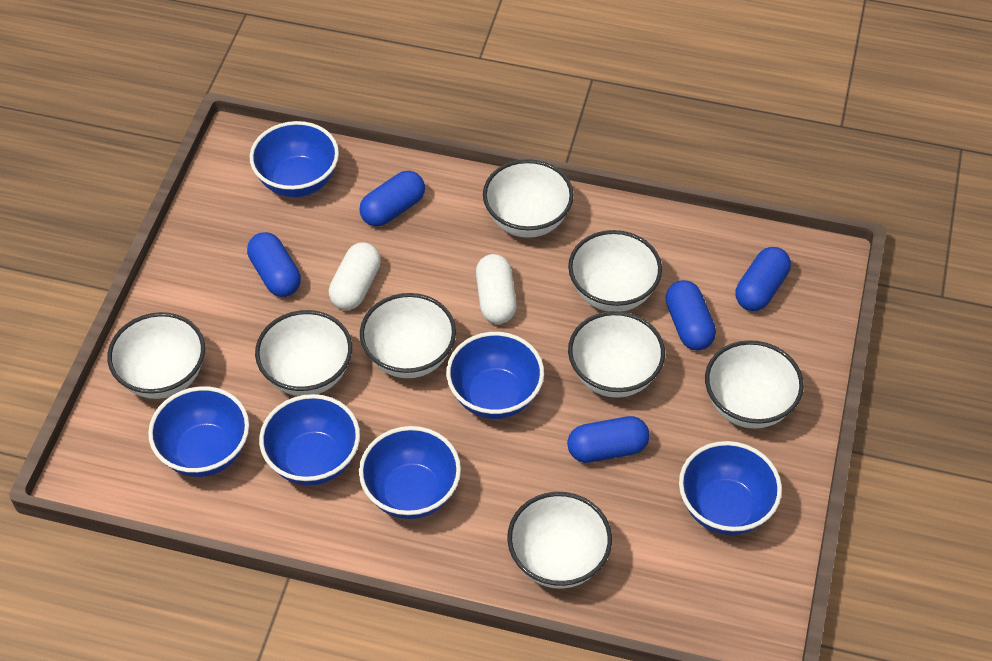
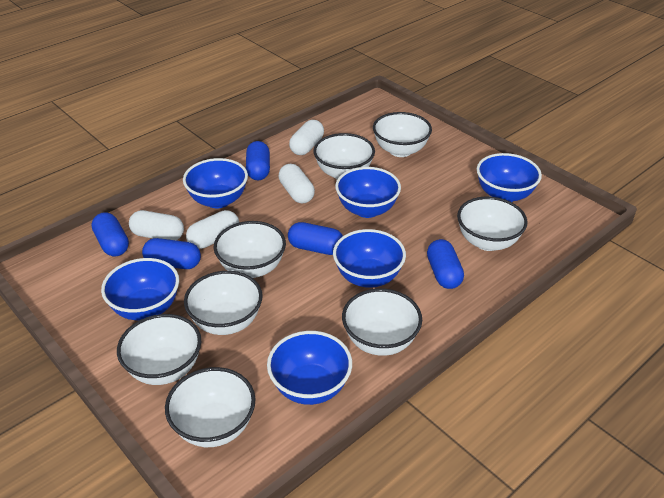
white capsule: [329,242,381,310] [476,254,517,324] = 2 -> [129,210,184,240] [186,210,239,249] [278,164,315,204] [289,120,324,155] = 4

